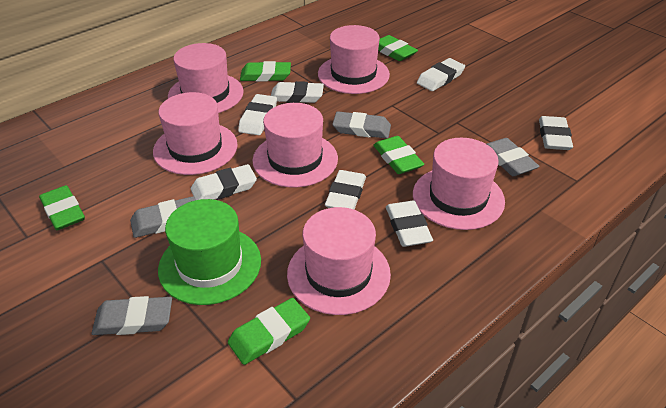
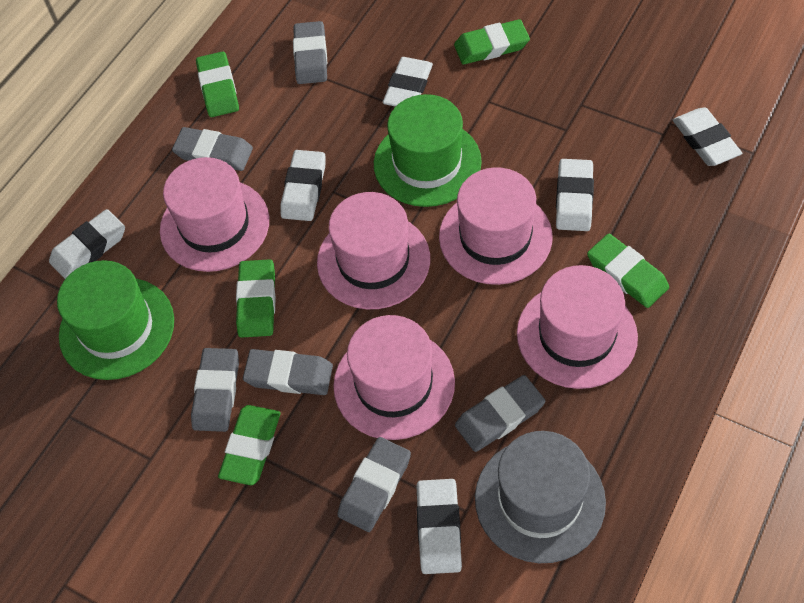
green hat: [158,199,261,305] = 1 -> [57,260,174,380] [374,94,482,207] = 2
grey eraser: [92,296,172,335] [130,196,195,238] [333,111,391,139] [487,138,540,176] = 4 -> [172,127,253,171] [191,348,239,432] [243,349,333,395] [293,21,327,84] [337,437,411,532] [455,375,545,452] = 6
grey hat: none = 0 -> [475,431,606,563] = 1
pink hat: [153,92,238,175] [168,43,244,113] [252,103,338,187] [287,207,391,315] [318,25,390,94] [413,138,505,230] = 6 -> [160,157,269,272] [317,192,430,309] [333,315,455,440] [439,167,552,285] [517,265,638,389] = 5
white eraser: [191,164,257,200] [238,94,277,135] [271,81,324,103] [325,170,366,210] [386,201,433,247] [417,58,465,91] [539,116,573,150] = 7 -> [49,209,125,279] [281,150,326,221] [383,57,433,107] [416,479,462,574] [556,159,594,231] [673,107,742,166] = 6

